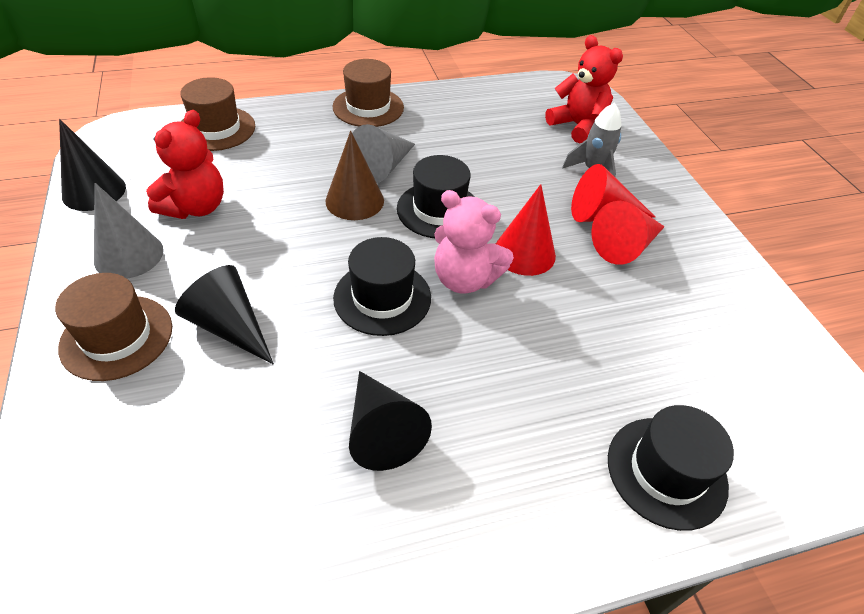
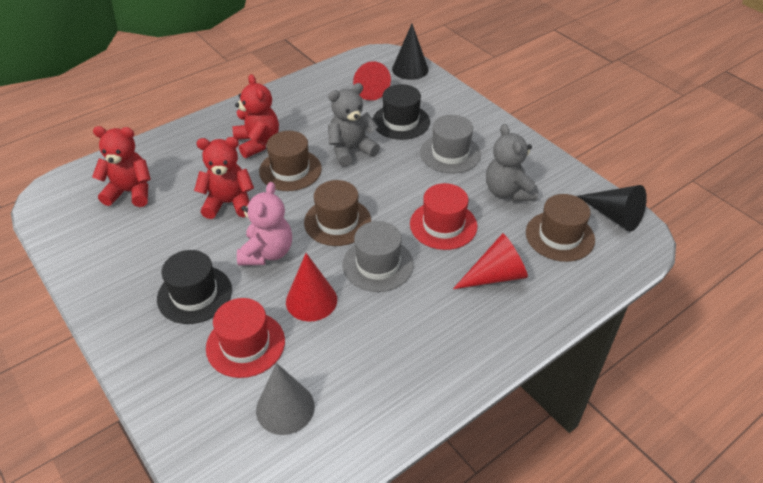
black cone: [59,119,126,211] [175,265,274,364] [349,371,432,471] = 3 -> [392,24,429,80] [577,185,647,232] = 2
black hat: [333,237,431,336] [397,155,474,238] [608,405,734,531] = 3 -> [157,250,232,324] [373,84,430,140] = 2
brown cone: [325,131,384,220] = 1 -> none = 0
grey cone: [94,183,164,279] [352,124,415,183] = 2 -> [256,363,315,435] = 1
grey hat: none = 0 -> [342,221,414,292] [420,115,481,173] = 2
grey rocket: [562,103,622,177] = 1 -> none = 0
grey teddy bear: none = 0 -> [328,83,380,167] [486,124,538,202] = 2
red hat: none = 0 -> [206,298,285,378] [410,183,477,250] = 2
red teddy bear: [146,110,224,219] [545,35,623,143] = 2 -> [92,126,151,207] [194,137,254,219] [233,74,279,158] = 3

